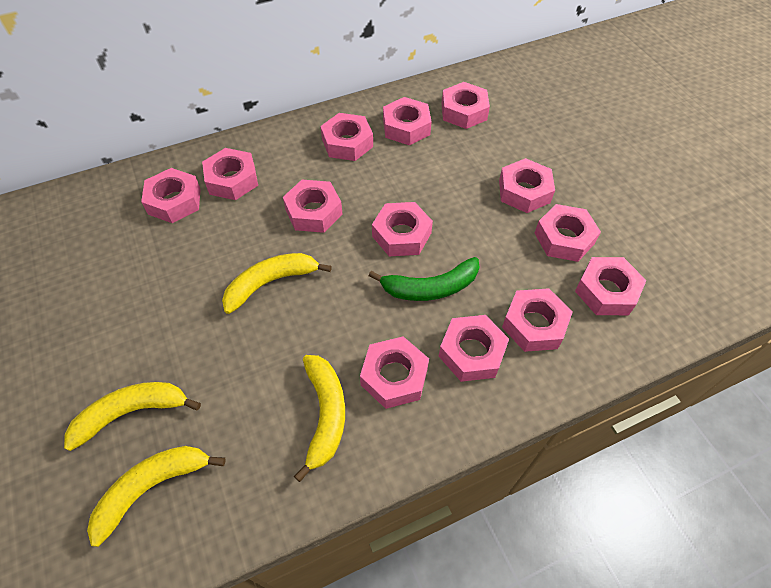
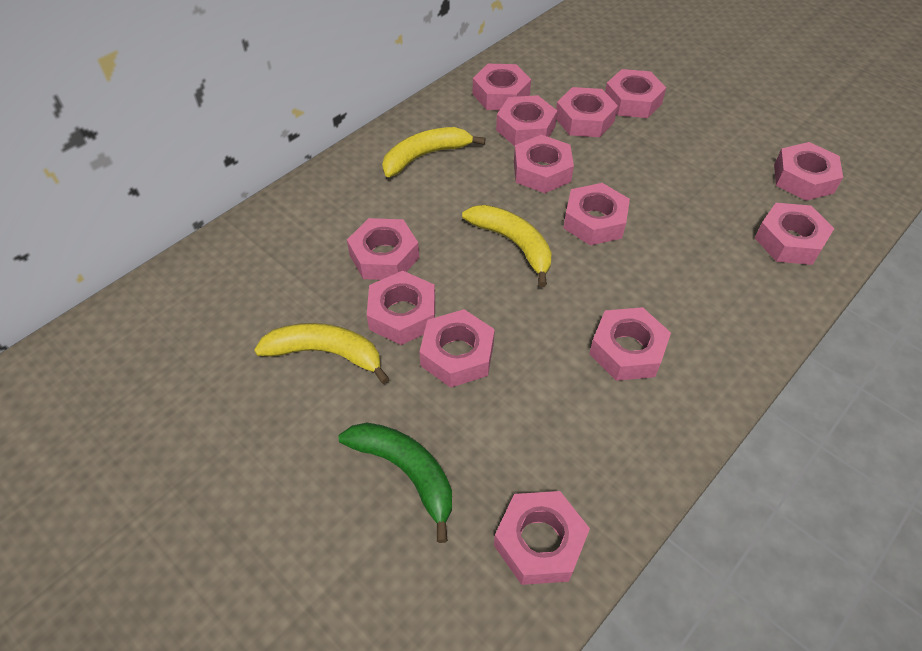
yellow banana: [64,382,201,451] [87,446,226,547] [222,253,332,314] [294,355,345,482] = 4 -> [254,323,389,384] [382,127,486,177] [462,205,552,287] = 3

